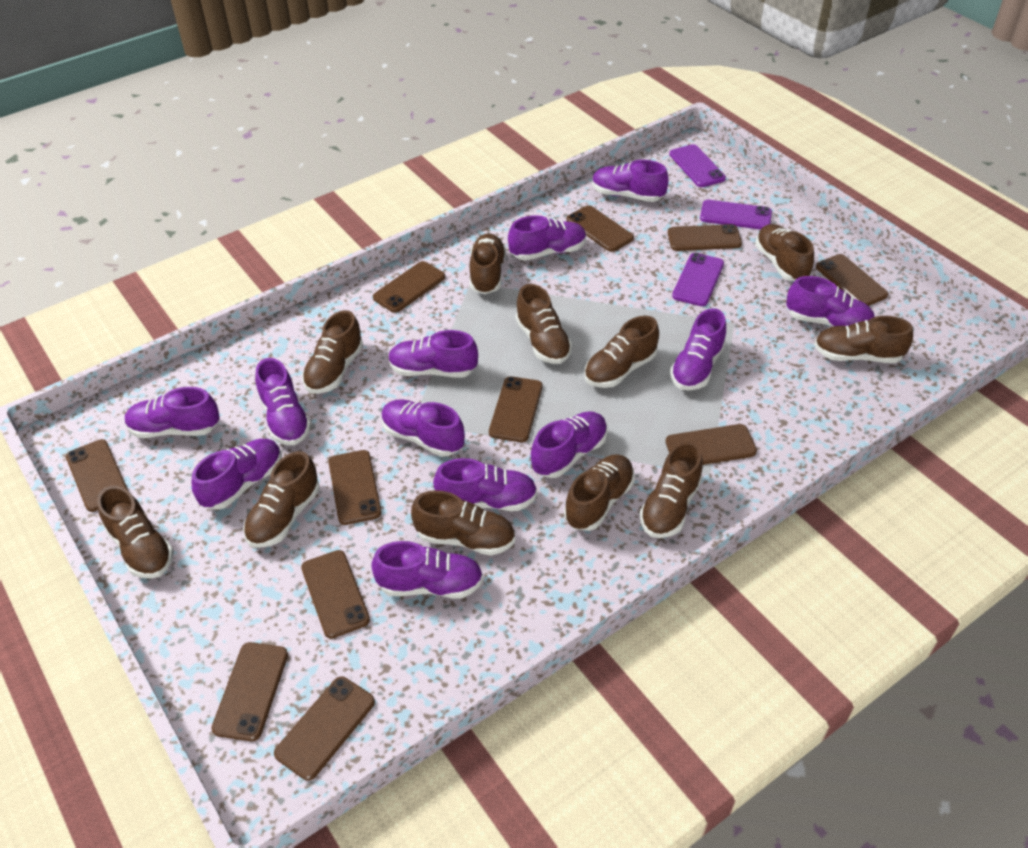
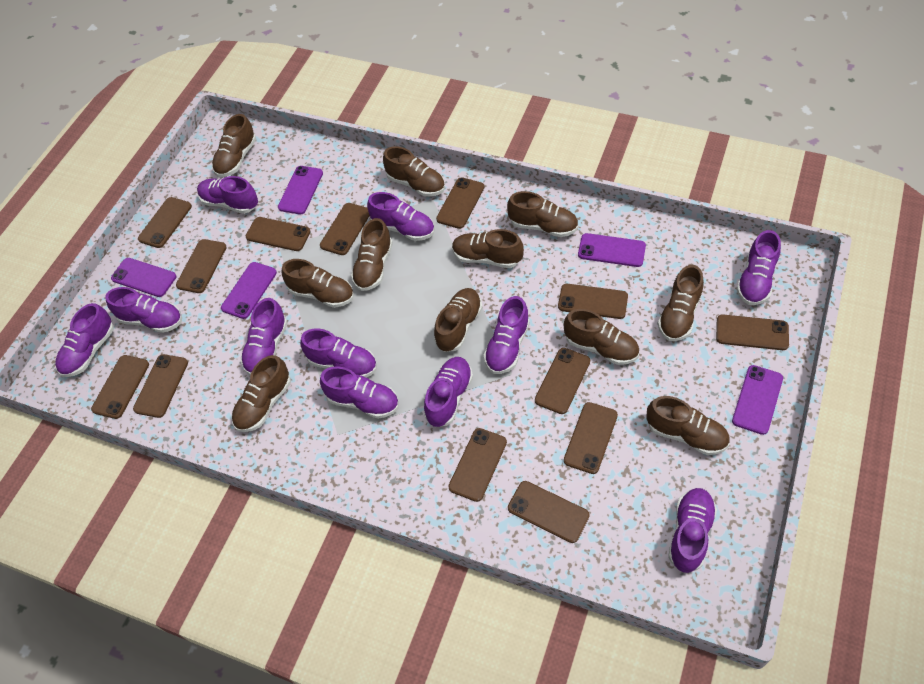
brown phone: [66,439,128,512] [211,642,288,741] [274,676,375,781] [301,550,370,639] [328,450,382,525] [373,261,445,313] [489,376,543,442] [567,205,634,252] [665,424,757,465] [668,224,742,251] [816,254,889,306] = 11 -> [91,355,149,419] [133,354,188,418] [138,197,192,248] [176,239,227,293] [246,217,311,251] [320,203,370,255] [436,177,484,229] [448,428,507,502] [508,481,589,543] [535,348,590,414] [558,284,628,319] [564,402,618,474] [716,315,789,350] = 13
purple phone: [669,144,726,187] [672,253,724,306] [700,200,772,230] = 3 -> [111,258,176,297] [221,262,277,319] [278,166,323,215] [578,233,646,267] [732,365,783,435] = 5
purple shoe: [125,387,220,438] [192,439,282,510] [255,358,311,445] [371,541,483,598] [382,400,465,457] [388,330,478,378] [433,458,537,511] [508,215,586,261] [531,411,608,478] [592,160,669,202] [670,308,726,390] [786,276,875,327] = 12 -> [55,303,114,377] [105,287,182,333] [197,176,258,214] [241,298,288,375] [300,328,377,377] [320,366,399,419] [367,192,435,241] [424,357,473,427] [484,296,530,374] [668,488,717,573] [736,230,781,305] = 11

